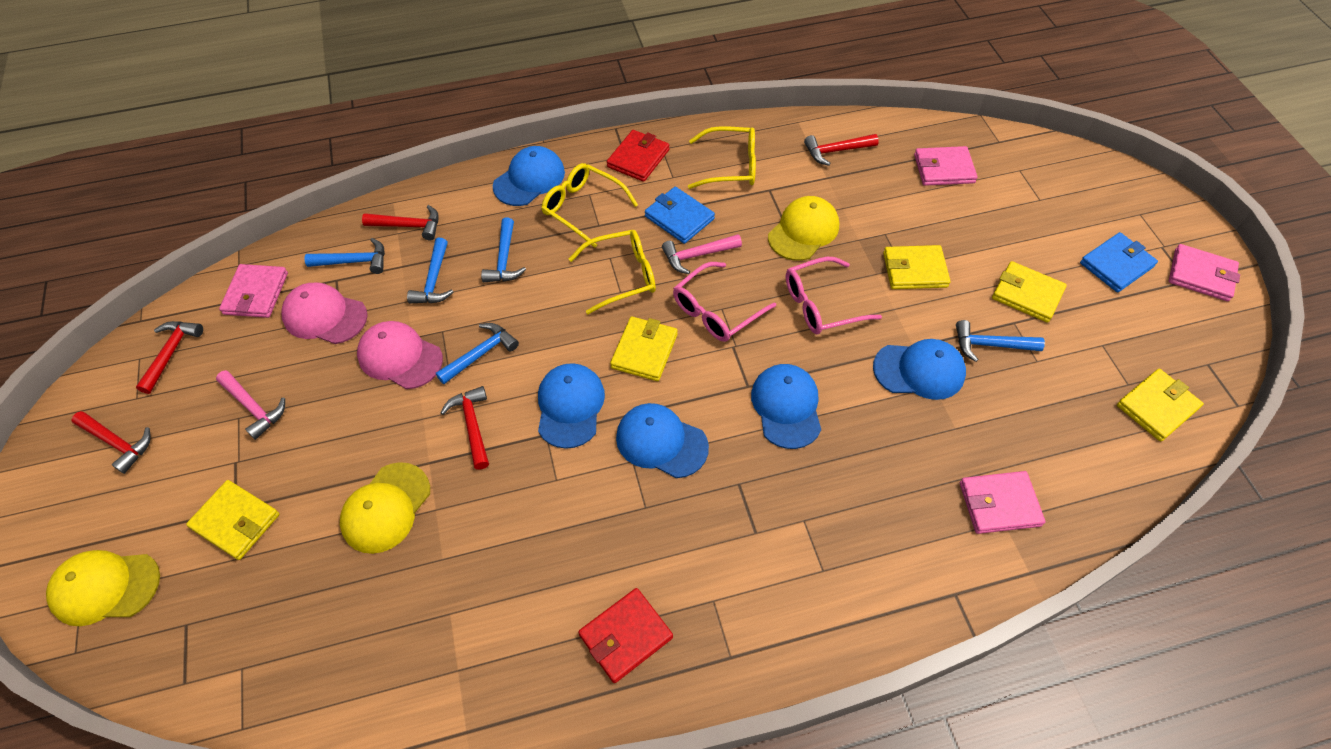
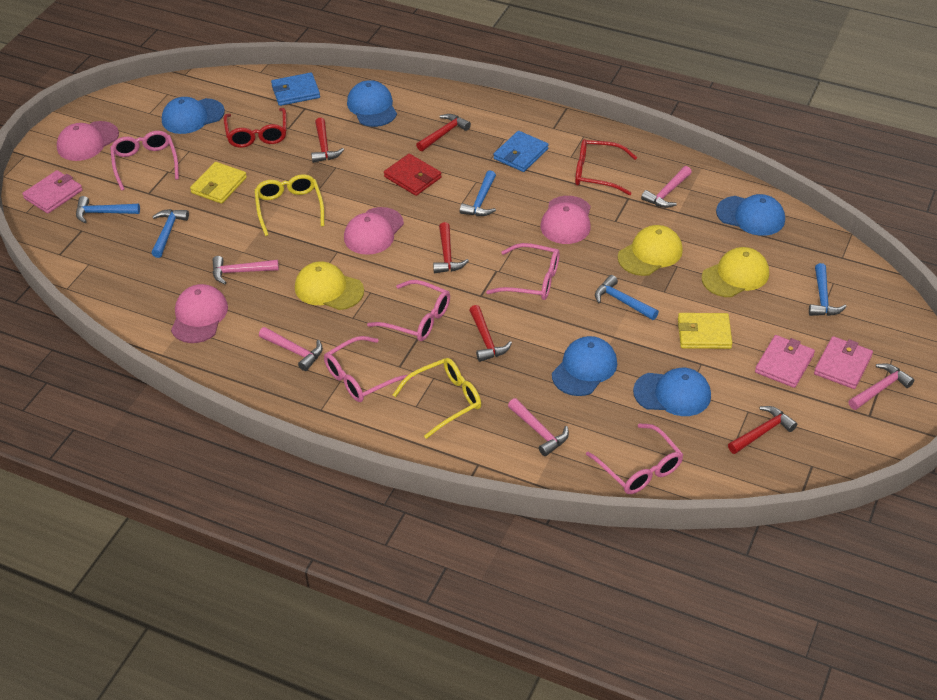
pink cap: [281,283,368,344] [357,321,443,389] = 2 -> [57,121,119,161] [171,284,228,343] [344,207,404,255] [541,196,591,244] = 4
pink glasses: [673,262,776,342] [786,257,882,334] = 2 -> [110,131,179,191] [324,336,413,402] [367,280,450,341] [486,243,560,300] [586,423,683,494] = 5
pink hammer: [216,370,285,440] [662,234,742,274] = 2 -> [212,256,279,284] [259,327,323,371] [508,398,569,456] [641,166,692,208] [849,363,914,410] = 5
pink wallet: [219,264,288,318] [914,146,978,186] [960,471,1045,534] [1169,244,1240,301] = 4 -> [22,170,83,214] [755,335,815,388] [814,336,873,389] = 3
red glasses: none = 0 -> [224,108,286,148] [575,139,637,195] = 2
red wallet: [578,588,673,683] [607,130,669,182] = 2 -> [384,154,442,196] = 1
yellow glasses: [541,163,638,248] [569,230,656,314] [688,126,756,189] = 3 -> [254,174,324,236] [393,358,481,439] = 2
yellow wallet: [186,480,279,560] [610,316,678,381] [883,245,951,289] [992,261,1067,322] [1117,369,1204,442] = 5 -> [190,162,247,204] [678,313,732,349] = 2

